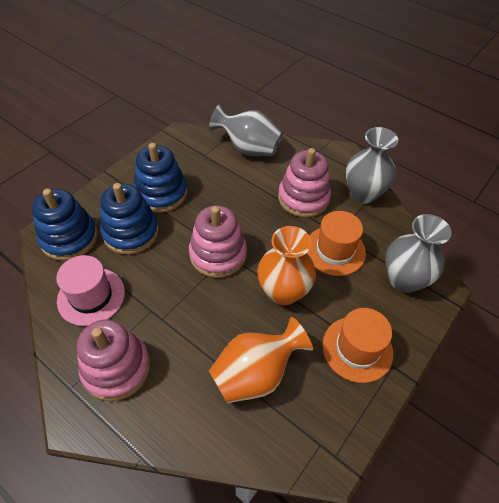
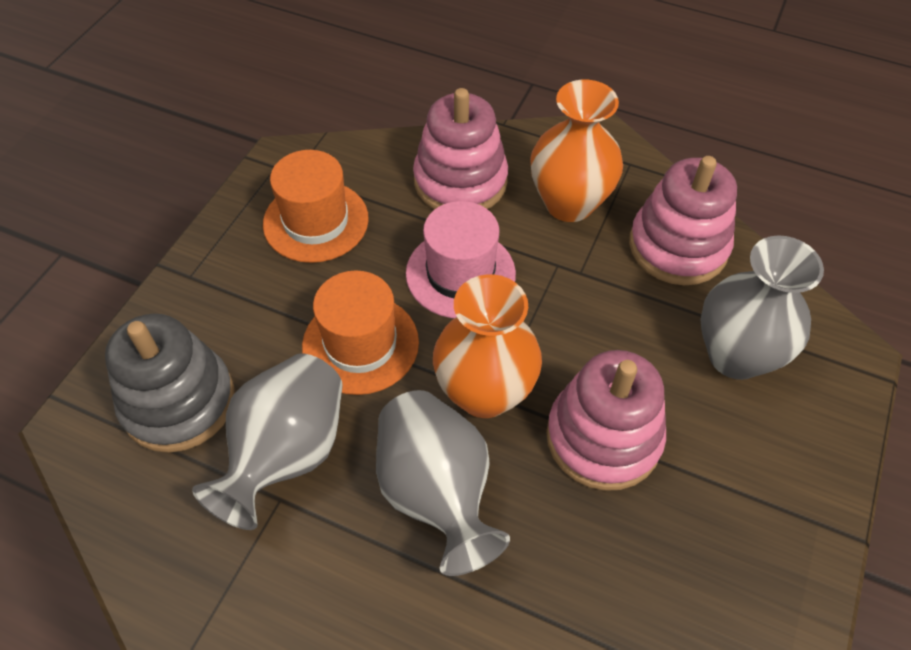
blue stacking toy: [32,189,98,261] [100,183,159,255] [134,143,187,213] = 3 -> none = 0
grey stacking toy: none = 0 -> [105,314,235,453] = 1

